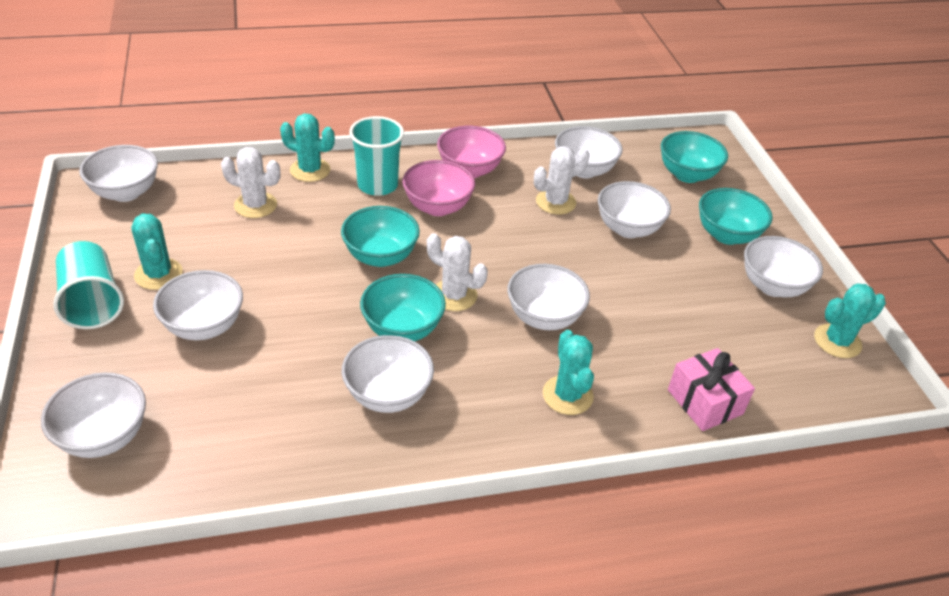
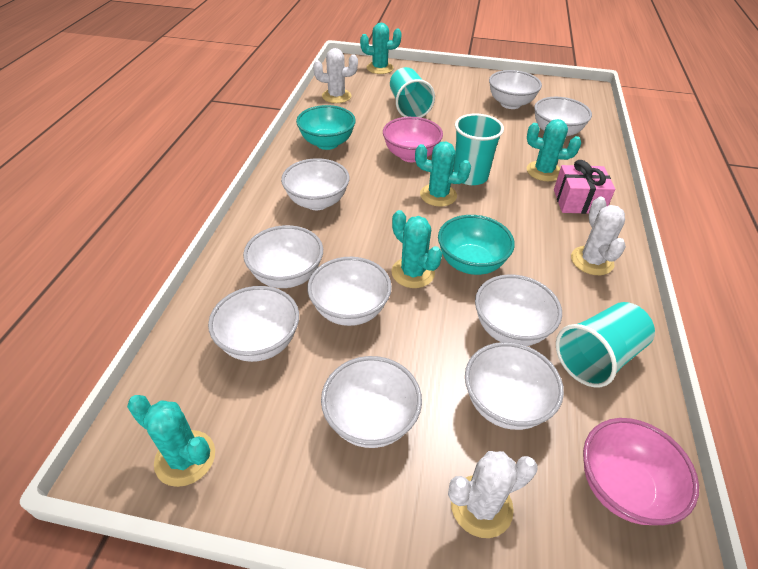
turquoise bowl: [341,206,420,267] [360,274,446,341] [661,131,728,183] [699,188,773,245] = 4 -> [296,105,356,150] [438,215,515,275] = 2
turquoise cactus: [131,213,183,290] [280,114,335,182] [543,330,594,415] [814,283,886,358] = 4 -> [127,395,215,487] [360,23,402,74] [391,210,442,288] [415,142,471,207] [527,119,581,181] = 5
turquoise cup: [53,241,124,329] [349,116,404,196] = 2 -> [390,67,435,118] [453,113,504,185] [556,302,655,388] = 3
white bowl: [41,372,146,458] [79,145,158,202] [153,270,243,340] [342,335,434,413] [507,264,590,330] [555,126,622,178] [598,181,671,238] [744,236,823,297] = 8 -> [208,286,299,362] [243,225,323,288] [281,158,350,210] [307,257,392,326] [321,356,422,448] [465,342,564,430] [475,274,562,346] [489,70,542,109] [534,97,592,137] = 9

